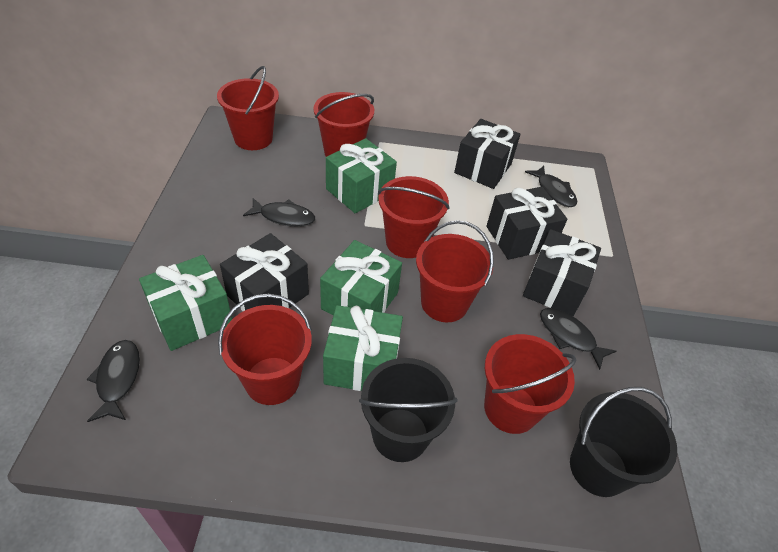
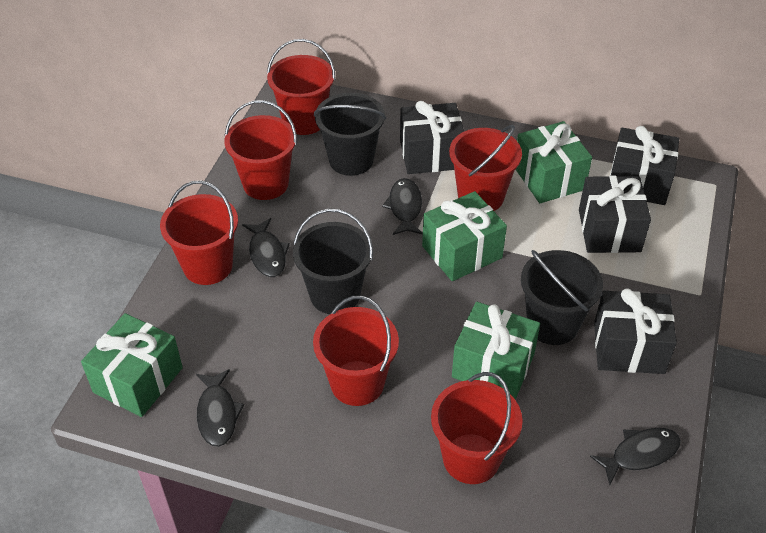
black bucket: [359,358,458,462] [570,387,677,497] = 2 -> [293,209,373,314] [314,93,386,176] [521,250,603,345] = 3

